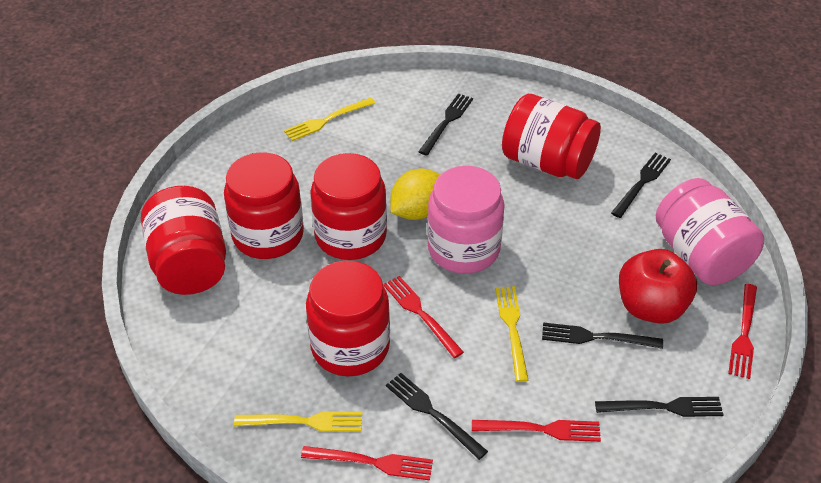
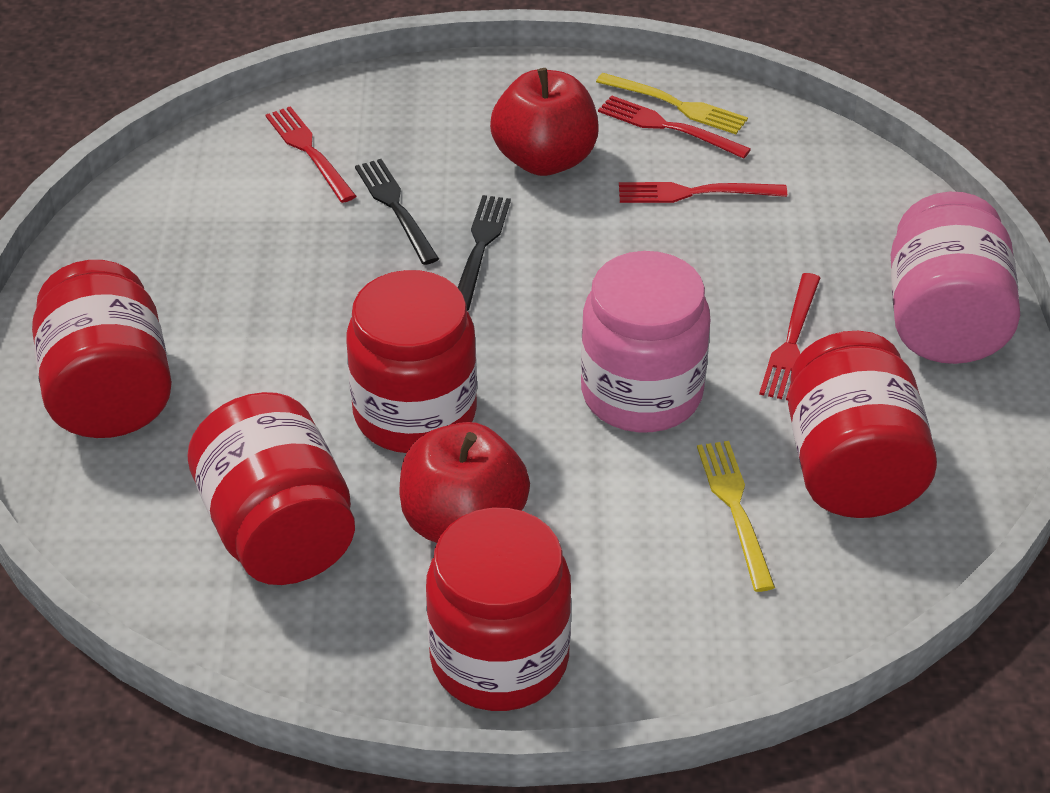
black fork: [386,373,488,460] [418,93,473,155] [542,322,663,349] [595,397,724,417] [611,153,671,218] = 5 -> [355,159,439,265] [458,195,511,311] = 2
red apple: [619,249,697,324] = 1 -> [400,422,530,543] [490,68,599,176] = 2
yellow fork: [234,411,362,432] [284,98,375,141] [495,286,528,382] = 3 -> [596,73,748,134] [697,441,775,592] = 2
yellow lemon: [391,168,440,220] = 1 -> none = 0

